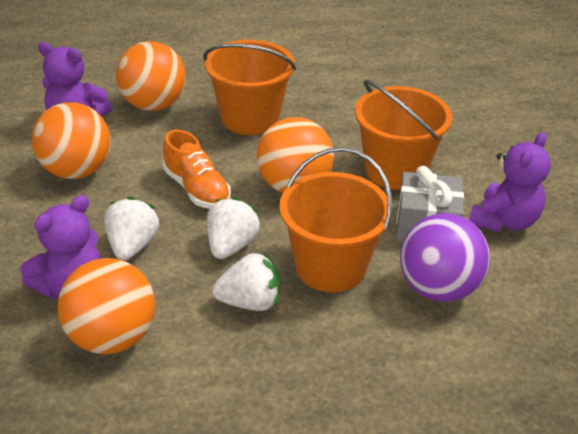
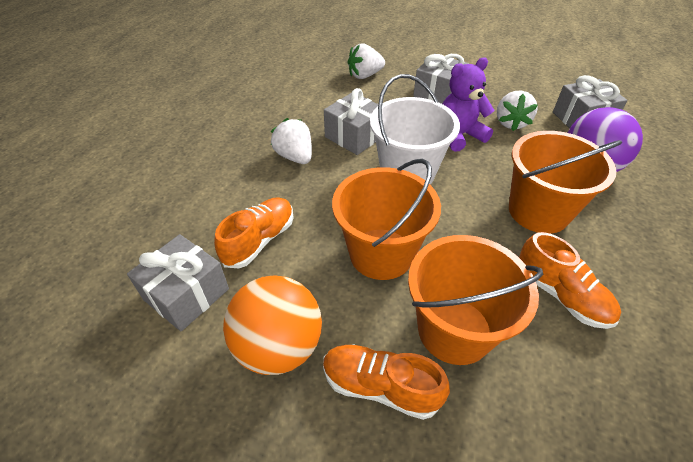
grey gift: [396,166,464,241] = 1 -> [127,234,229,331] [324,88,378,155] [413,54,469,104] [553,75,628,128] = 4
orange ball: [32,102,111,179] [58,258,155,354] [116,41,186,111] [257,117,334,193] = 4 -> [223,275,322,375] = 1
orange shoe: [163,130,231,209] = 1 -> [214,197,294,268] [323,345,450,420] [519,232,621,329] = 3
purple teddy bear: [20,195,101,299] [38,42,112,117] [469,132,551,232] = 3 -> [443,57,495,152] = 1
white bucket: none = 0 -> [370,74,460,184] = 1

